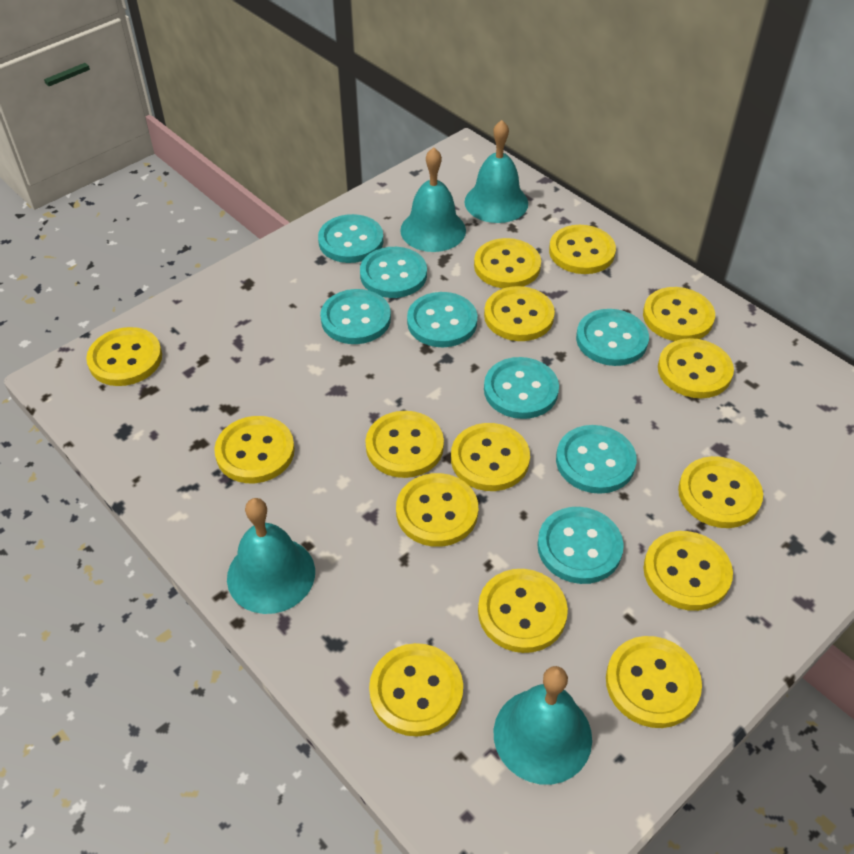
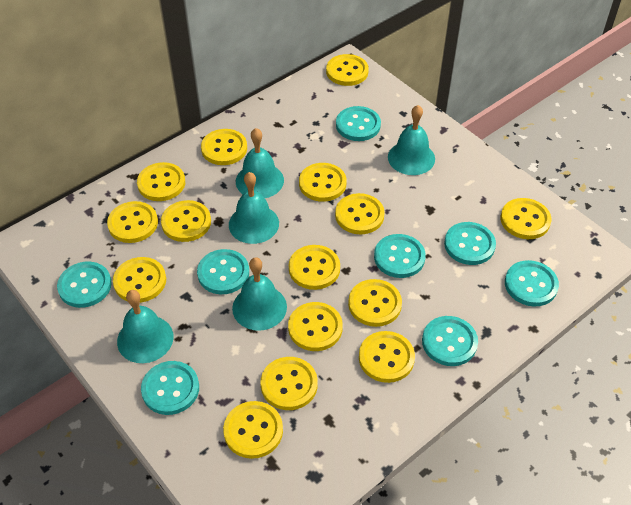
turquoise bell: [227,498,315,614] [400,147,466,252] [464,120,528,223] [494,666,592,785] = 4 -> [117,290,174,363] [229,172,279,244] [232,257,287,331] [236,128,284,198] [388,105,435,175] = 5

